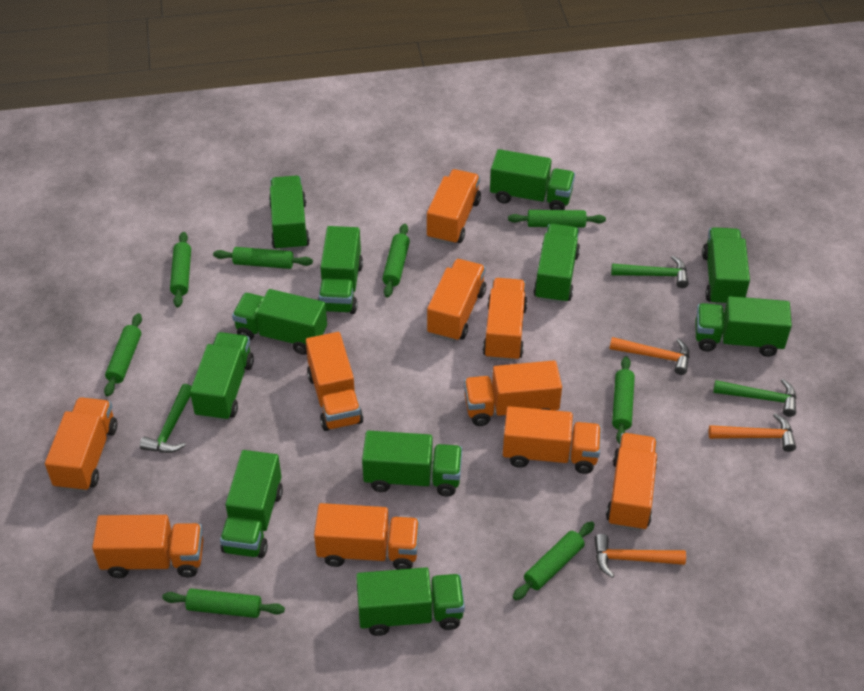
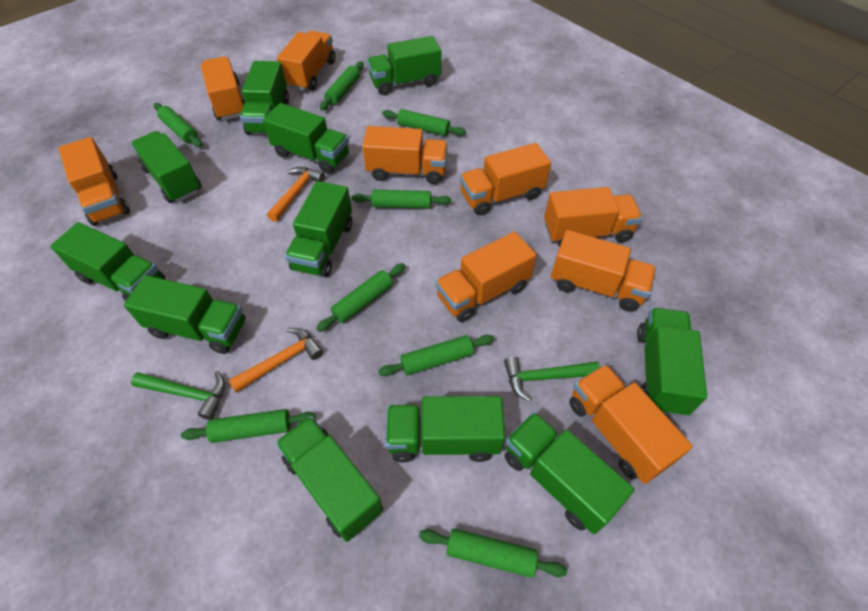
green hammer: [140,384,192,453] [611,255,689,288] [713,379,796,417] = 3 -> [131,371,225,420] [504,356,600,402] = 2
orange hammer: [594,534,686,578] [610,337,689,375] [709,413,796,452] = 3 -> [228,328,323,393] [267,167,325,222] = 2
orange truck: [45,397,117,492] [92,515,203,578] [306,332,364,431] [314,503,420,570] [427,169,481,245] [427,259,486,342] [464,361,562,426] [483,278,528,362] [503,406,601,474] [606,433,658,531] = 10 -> [59,137,130,226] [201,56,245,120] [277,31,335,91] [362,126,448,184] [435,231,537,322] [460,143,551,215] [544,187,642,247] [551,230,656,312] [569,364,693,484] = 9

